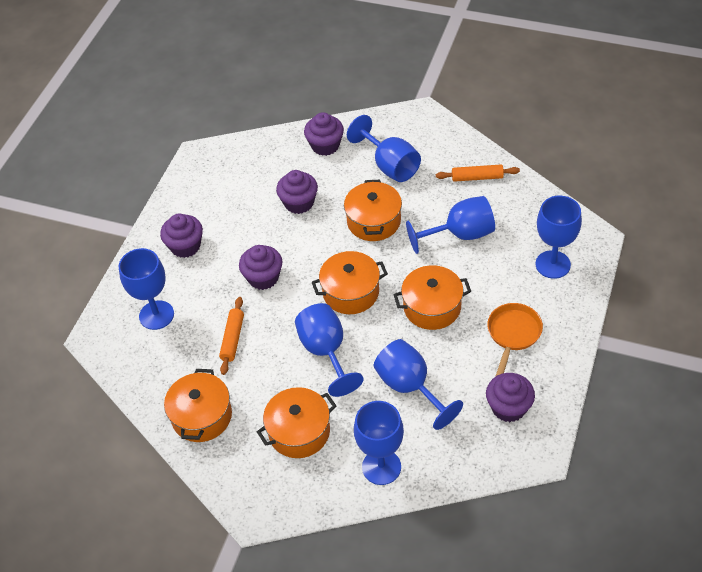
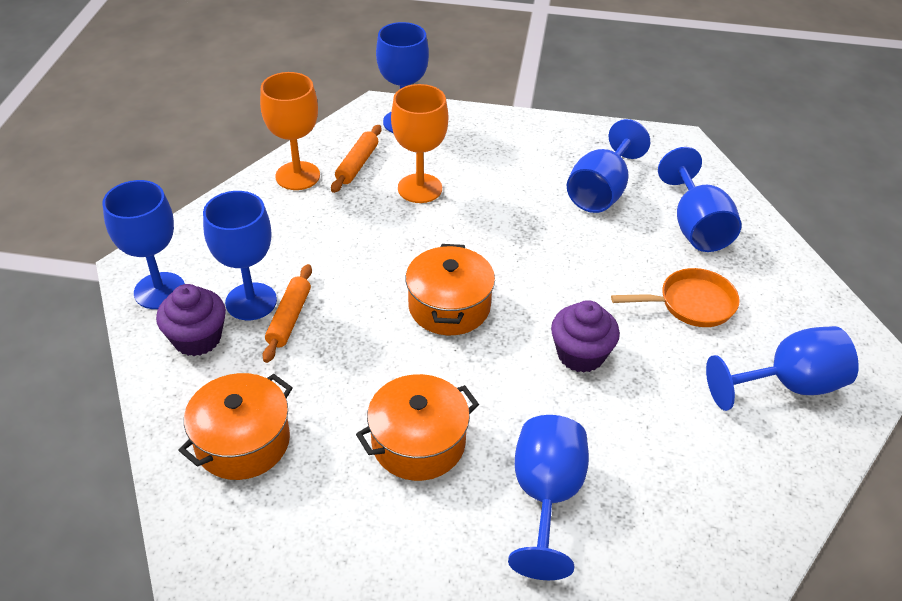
orange goblet: none = 0 -> [260,72,320,190] [391,84,448,203] = 2
orange pot: [164,369,232,442] [257,387,336,458] [312,251,388,314] [344,180,402,241] [393,265,471,330] = 5 -> [178,373,293,480] [356,374,479,481] [406,244,495,335] = 3
purple cupcake: [160,213,203,258] [239,245,282,290] [276,170,318,214] [304,112,344,156] [486,373,535,422] = 5 -> [156,284,226,356] [551,300,620,373] = 2

